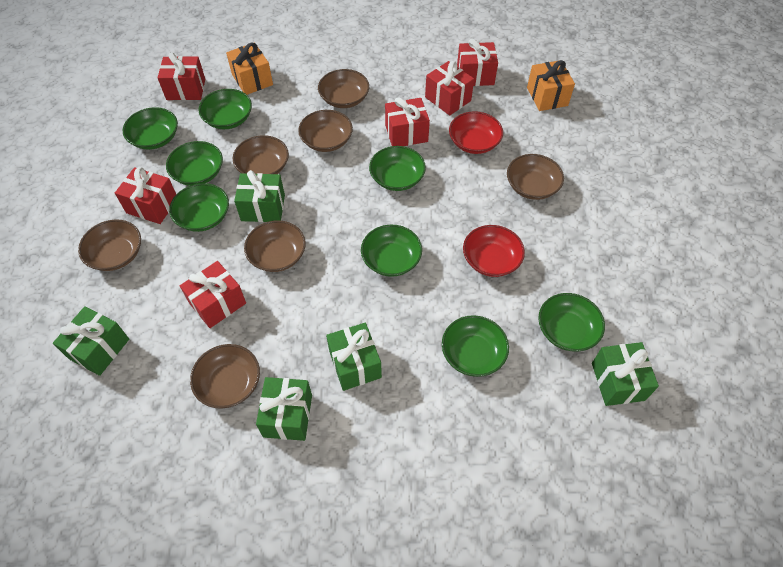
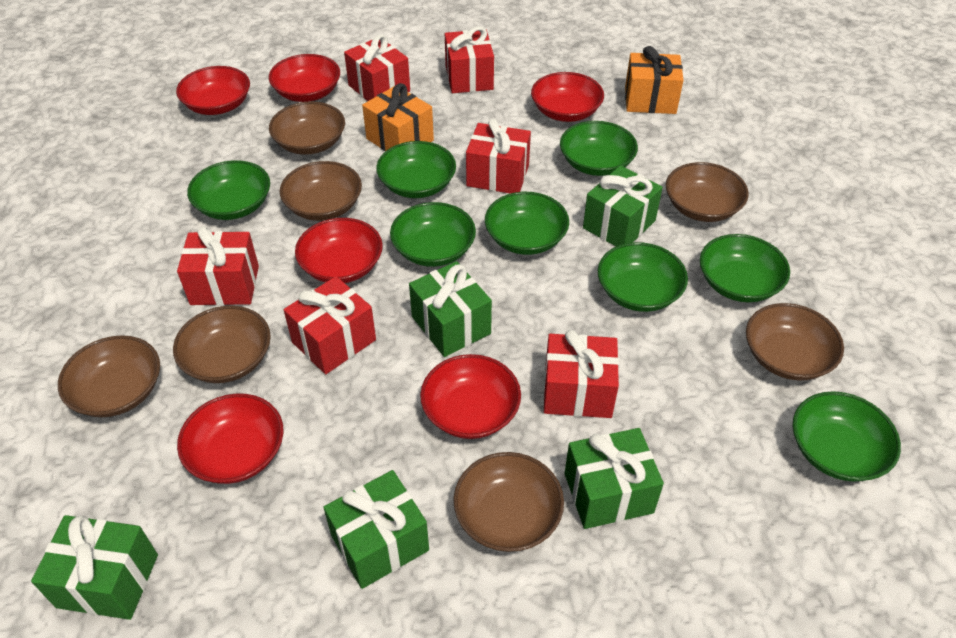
red bowl: [449,111,503,154] [463,225,525,277] = 2 -> [176,66,250,115] [177,394,284,484] [269,54,340,102] [295,218,383,283] [420,354,521,439] [531,72,604,122] = 6

